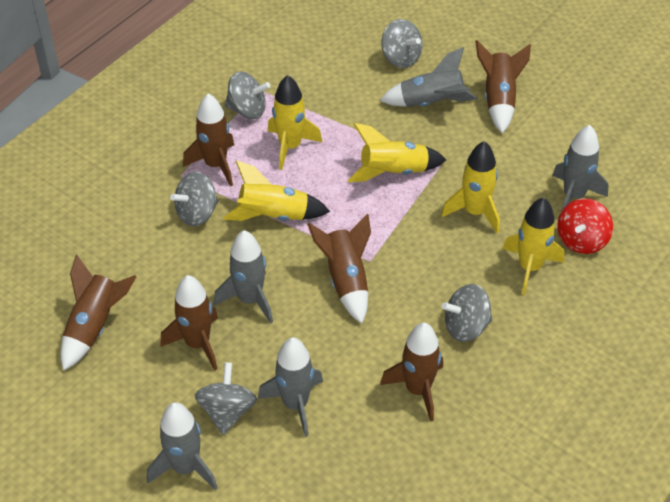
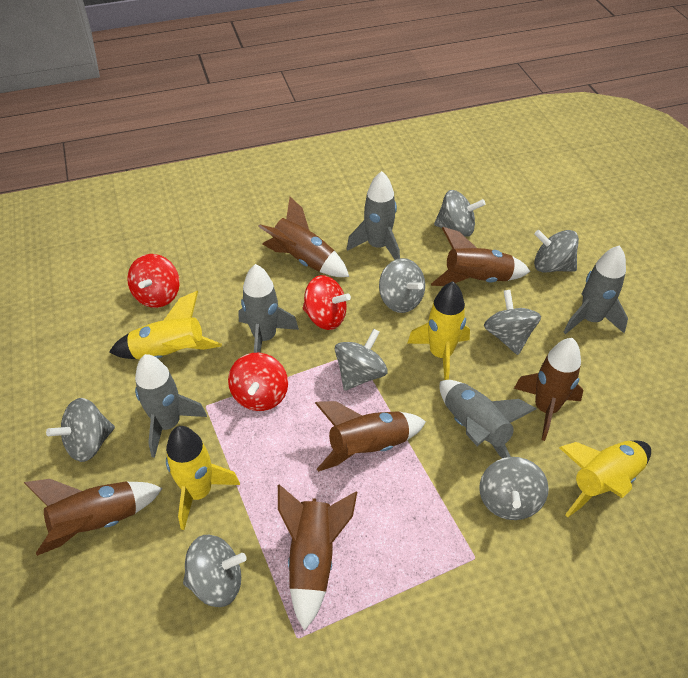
grey spinning top: [170,172,218,226] [195,362,257,435] [225,72,270,119] [381,19,423,68] [442,284,492,342] = 5 -> [46,398,115,462] [183,535,246,607] [335,329,388,391] [379,258,425,313] [434,190,486,237] [479,457,549,520] [484,290,541,355] [534,230,579,272] = 8
red spinning top: [557,198,613,254] = 1 -> [127,254,180,308] [228,353,288,411] [303,275,351,330] = 3
yellow rocket: [223,160,330,221] [268,75,322,170] [348,123,446,182] [441,141,500,233] [503,197,564,295] = 5 -> [109,291,222,359] [166,426,240,530] [407,281,470,380] [559,441,651,517] = 4

